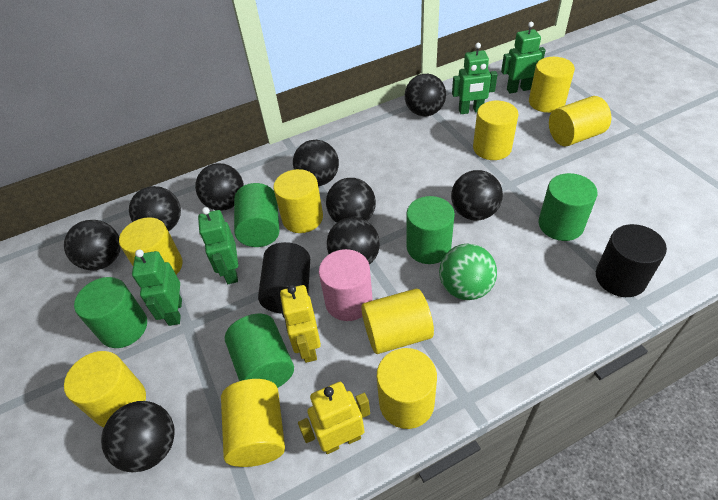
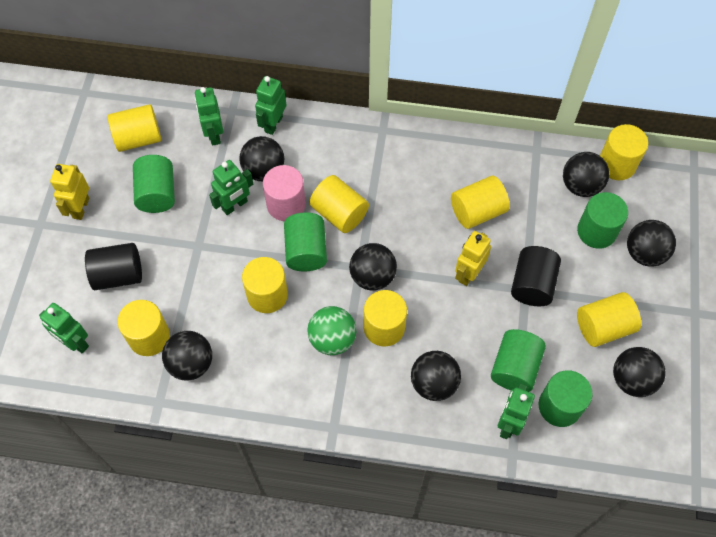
black ball: [64,220,121,271] [101,401,174,472] [129,186,181,231] [195,163,244,211] [293,140,339,186] [326,178,376,223] [327,217,380,265] [405,74,446,116] [451,170,503,221] = 9 -> [162,331,212,381] [239,136,284,181] [349,243,397,291] [411,351,461,401] [563,152,609,197] [613,347,665,397] [627,220,676,267] = 7
green robot: [132,249,182,326] [198,207,238,284] [452,43,498,114] [501,22,546,94] = 4 -> [39,303,89,354] [195,87,223,145] [209,160,253,215] [255,76,286,135] [498,383,535,439] = 5
yellow cylinder: [64,351,146,427] [119,217,183,275] [221,379,285,467] [273,169,323,233] [361,289,434,354] [377,348,437,429] [473,101,519,160] [529,57,575,113] [549,96,611,146] = 9 -> [108,104,161,152] [118,300,170,356] [242,257,288,313] [310,175,369,233] [364,290,407,346] [451,176,510,229] [577,292,641,347] [600,124,648,180] = 8

